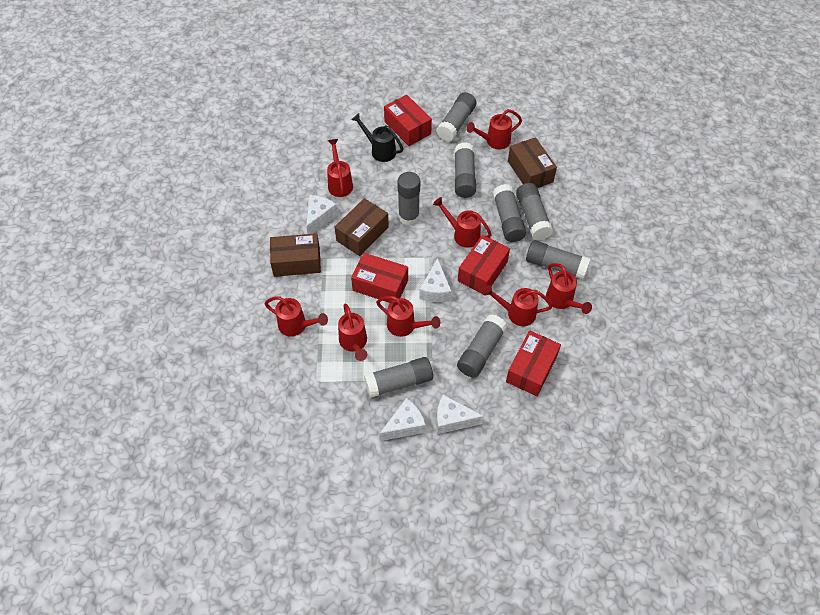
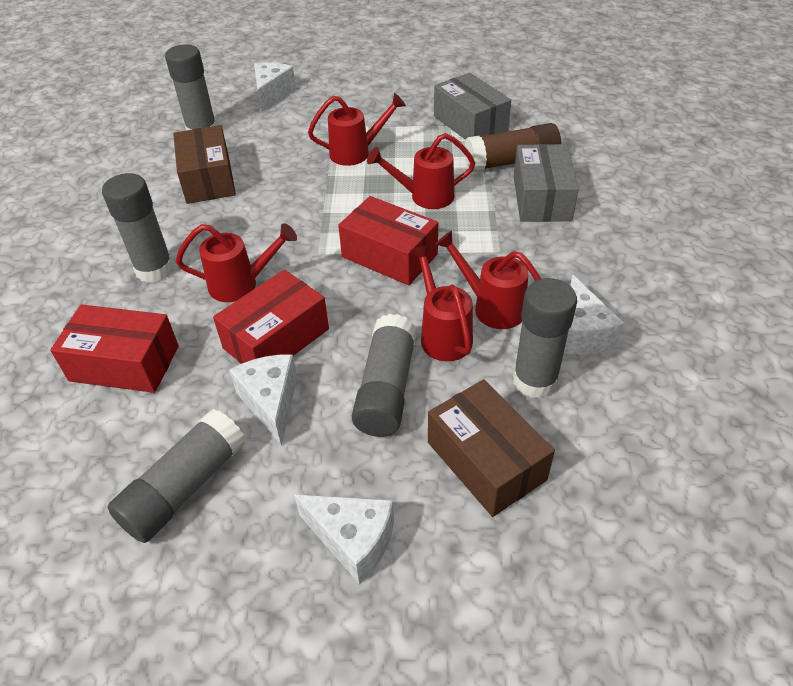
black watering can: [351,113,403,162] = 1 -> none = 0
brown box: [270,233,321,277] [335,198,389,256] [508,137,557,188] = 3 -> [173,125,236,204] [428,379,555,517] = 2
brown glue stick: none = 0 -> [465,123,561,172] = 1
grey box: none = 0 -> [434,73,511,140] [514,144,579,222] = 2
grey glue stick: [364,357,433,398] [397,172,420,225] [436,92,477,141] [454,143,476,198] [457,314,507,378] [493,184,526,242] [516,183,553,240] [526,240,590,279] = 8 -> [102,173,174,283] [107,409,246,543] [165,44,217,131] [352,314,417,437] [513,278,577,399] = 5
red box: [351,253,408,303] [384,95,432,146] [458,235,510,294] [506,330,561,396] = 4 -> [50,304,179,393] [213,270,329,364] [338,196,438,286] = 3
red watering can: [264,296,328,336] [327,139,353,197] [338,303,367,361] [376,296,440,337] [433,197,492,248] [467,109,522,149] [483,285,553,326] [546,263,592,314] = 8 -> [176,223,297,302] [308,93,406,166] [367,133,475,209] [410,244,473,361] [435,230,541,329] = 5

